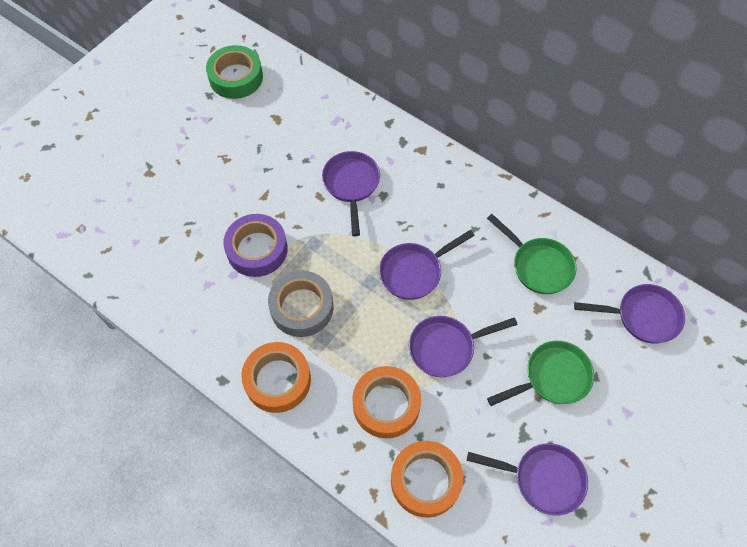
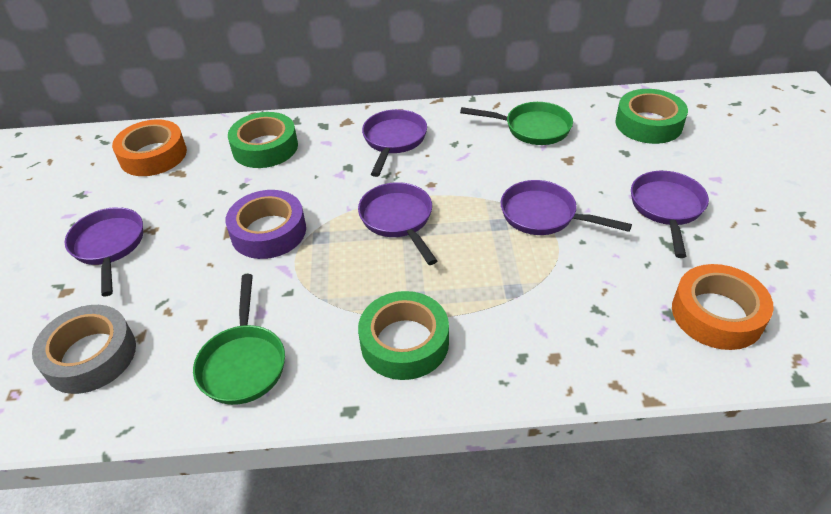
green tape: [206,45,263,99] = 1 -> [228,112,298,168] [358,291,449,380] [615,89,688,144] = 3
orange tape: [241,342,311,413] [352,366,421,438] [391,441,463,518] = 3 -> [112,119,187,176] [672,264,774,350] = 2

